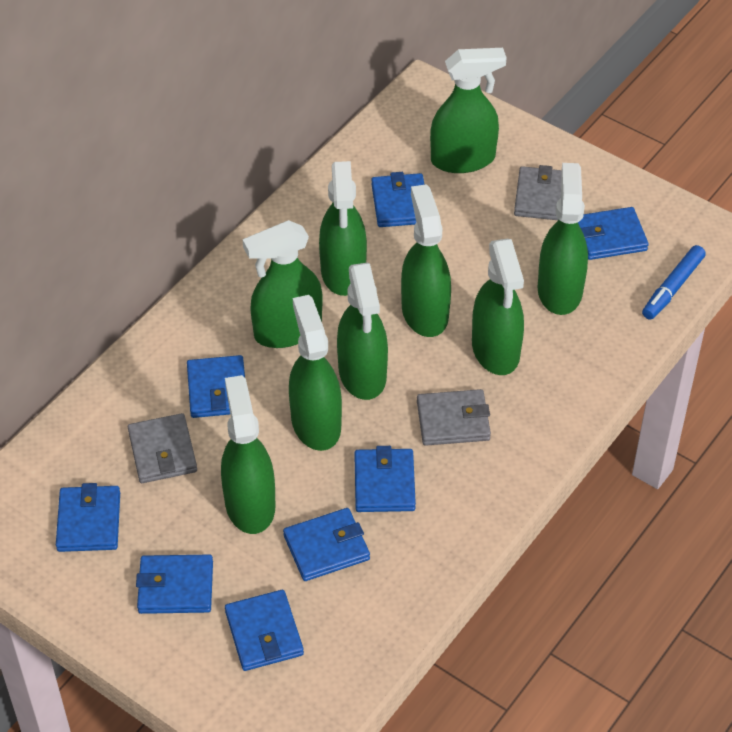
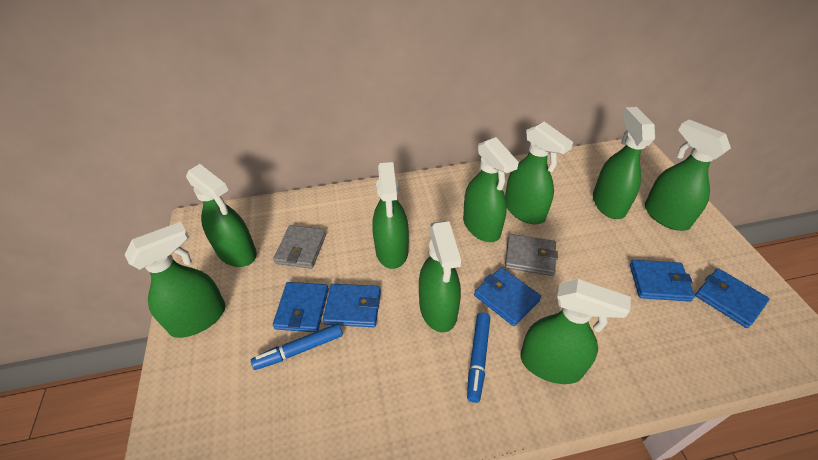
blue marker: [642,245,706,320] = 1 -> [251,324,343,370] [467,313,490,403] = 2
blue wallet: [56,483,120,552] [136,554,213,614] [187,355,245,418] [225,590,304,671] [283,508,370,581] [354,446,416,512] [371,172,425,227] [578,207,649,260] = 8 -> [273,282,329,332] [323,284,381,327] [474,267,541,326] [630,260,695,302] [695,268,770,328] = 5
grey wallet: [128,413,197,483] [417,389,491,446] [514,165,561,220] = 3 -> [273,225,326,269] [505,234,558,276] = 2

